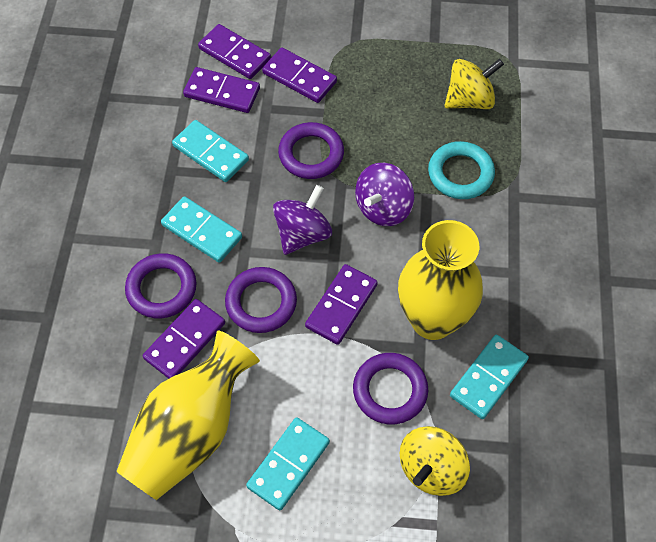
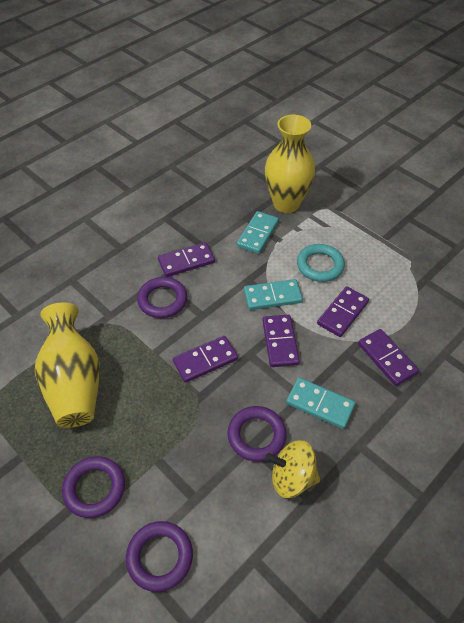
purple spinning top: [273,185,332,255] [355,163,414,226] = 2 -> none = 0
turquoise domino: [161,196,242,263] [172,120,249,182] [246,417,330,510] [450,335,529,419] = 4 -> [237,211,279,254] [244,279,303,310] [286,378,355,429] = 3
yellow spinning top: [400,426,470,496] [445,59,504,109] = 2 -> [265,440,320,498] = 1

